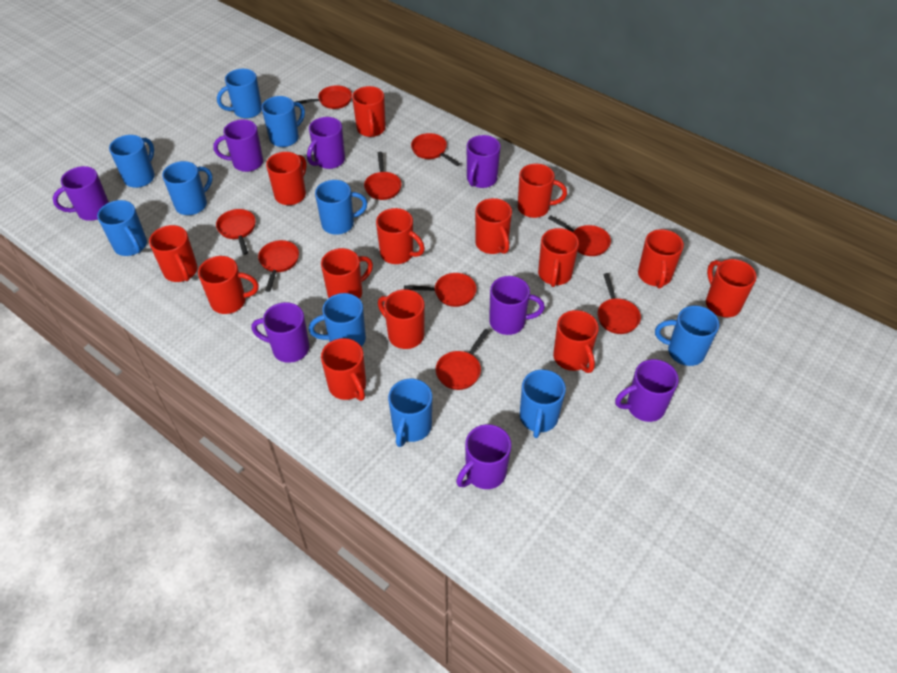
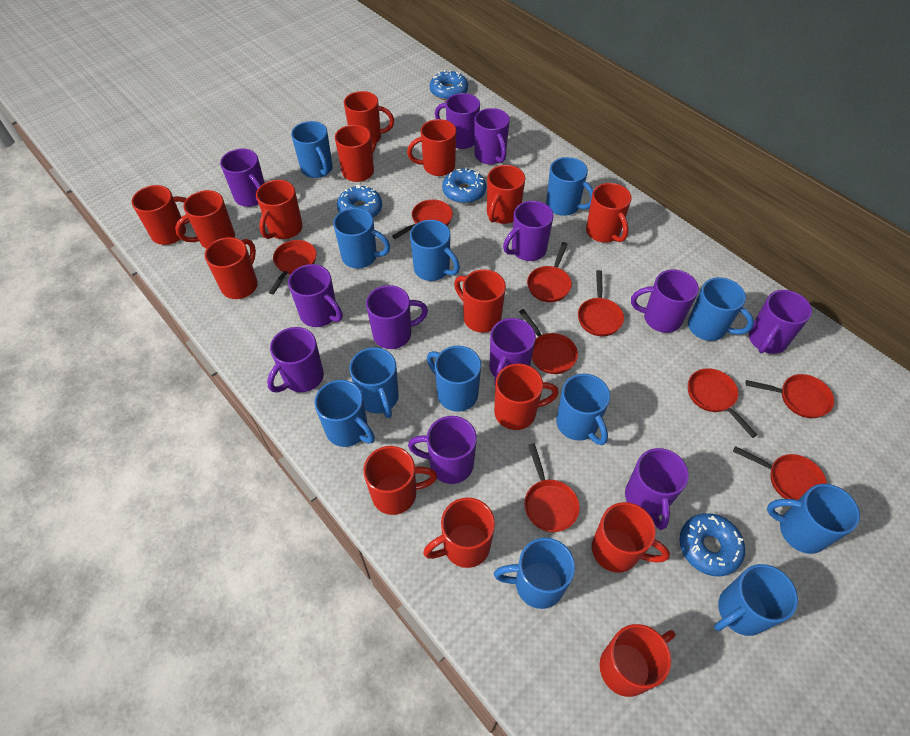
blue donut: none = 0 -> [337,185,382,218] [430,70,468,100] [442,168,486,204] [679,513,745,576] = 4
blue mug: [97,200,147,256] [109,135,155,188] [162,161,212,215] [217,69,262,118] [262,96,305,147] [309,293,366,347] [315,180,367,235] [388,379,432,447] [520,369,566,438] [655,306,719,366] = 10 -> [291,121,333,178] [314,380,375,447] [333,208,390,268] [349,347,399,418] [410,220,460,281] [427,346,481,412] [494,538,575,609] [546,157,593,216] [556,374,610,445] [688,277,754,341] [714,564,798,636] [767,484,860,554] = 12
purple mug: [52,166,109,221] [213,120,263,172] [252,302,309,363] [307,117,345,169] [456,424,511,489] [467,135,501,188] [489,276,545,335] [615,359,679,422] = 8 -> [220,148,265,207] [267,327,324,393] [288,264,343,327] [366,285,428,349] [408,416,477,484] [435,93,480,149] [474,108,510,165] [490,318,536,383] [503,201,554,261] [625,448,689,530] [631,270,699,333] [749,290,812,354] = 12
red mug: [149,225,197,282] [198,256,258,314] [266,152,306,205] [321,248,373,299] [321,338,366,401] [352,86,386,137] [376,208,425,264] [378,289,425,349] [475,198,512,254] [518,164,567,218] [538,228,579,287] [553,310,599,373] [638,229,684,289] [706,259,757,317] = 14 -> [132,185,190,245] [175,190,235,249] [205,237,258,299] [256,180,303,239] [335,125,377,182] [344,91,394,142] [363,446,437,515] [407,119,456,176] [423,497,495,568] [454,269,506,333] [487,165,525,224] [494,364,559,430] [586,183,631,243] [592,502,670,573] [600,624,676,697] = 15

